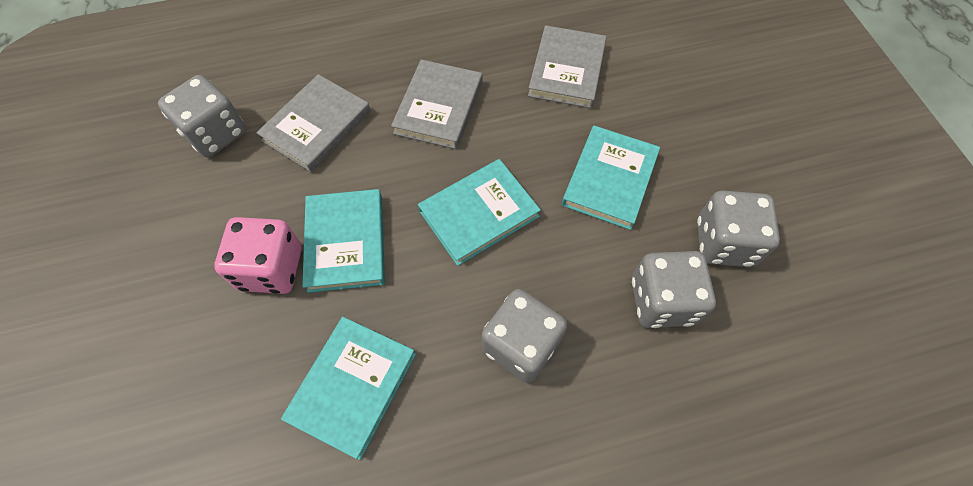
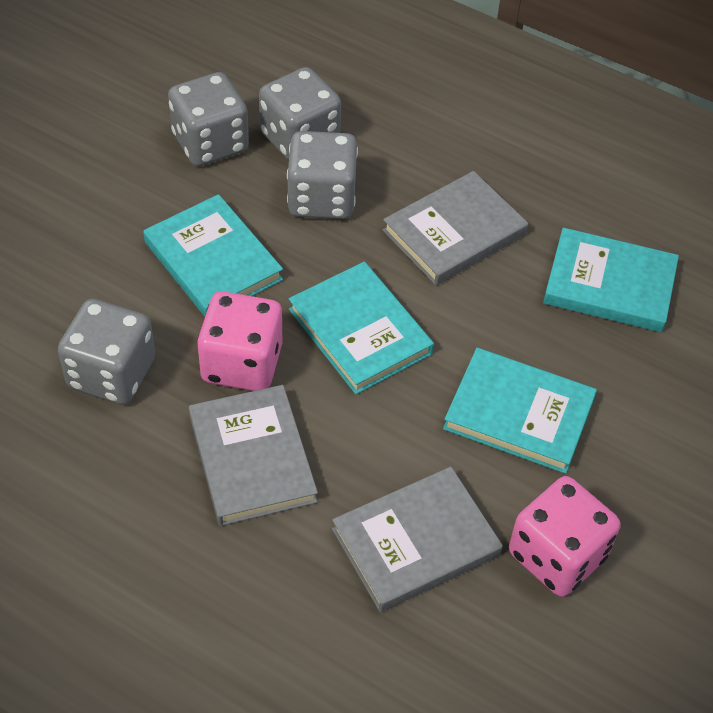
pink dice: [214,217,302,294] = 1 -> [197,291,282,391] [509,476,621,597] = 2

